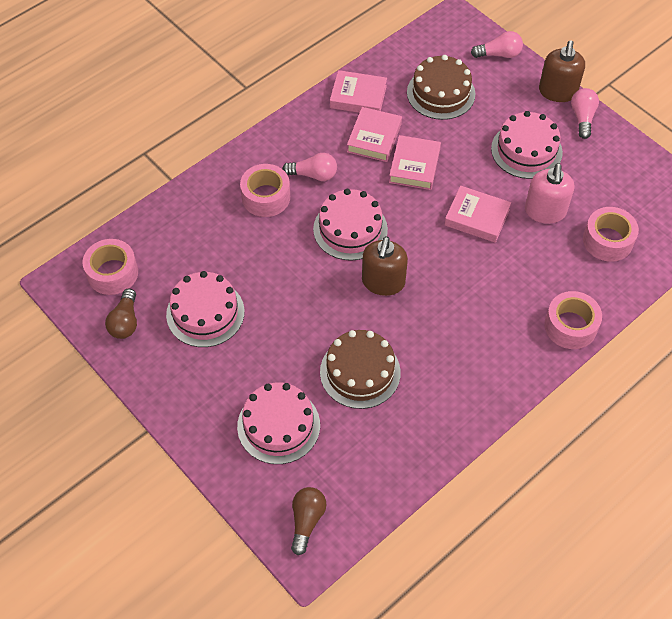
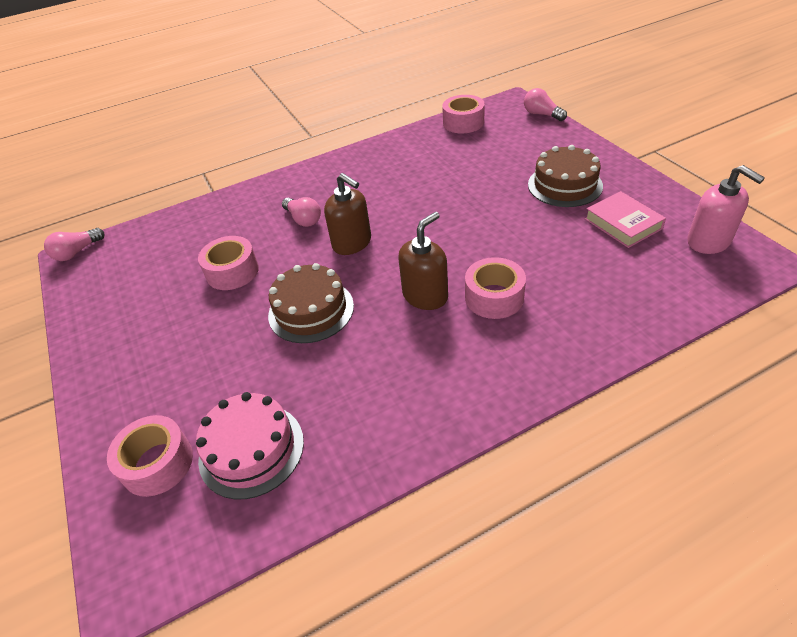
brown light bulb: [105,289,137,339] [291,487,326,555] = 2 -> none = 0
pink book: [330,70,387,113] [347,107,402,162] [389,135,441,190] [444,186,511,243] = 4 -> [585,191,666,248] = 1
pink cake: [166,271,245,347] [237,382,320,464] [313,189,388,261] [491,111,563,179] = 4 -> [196,392,304,499] = 1

